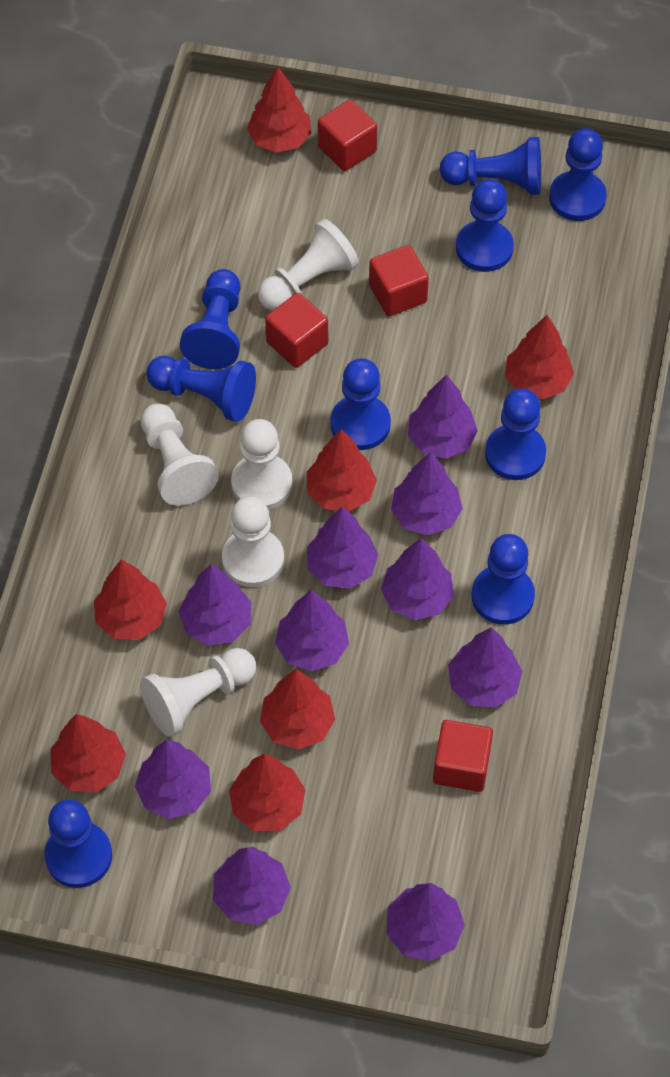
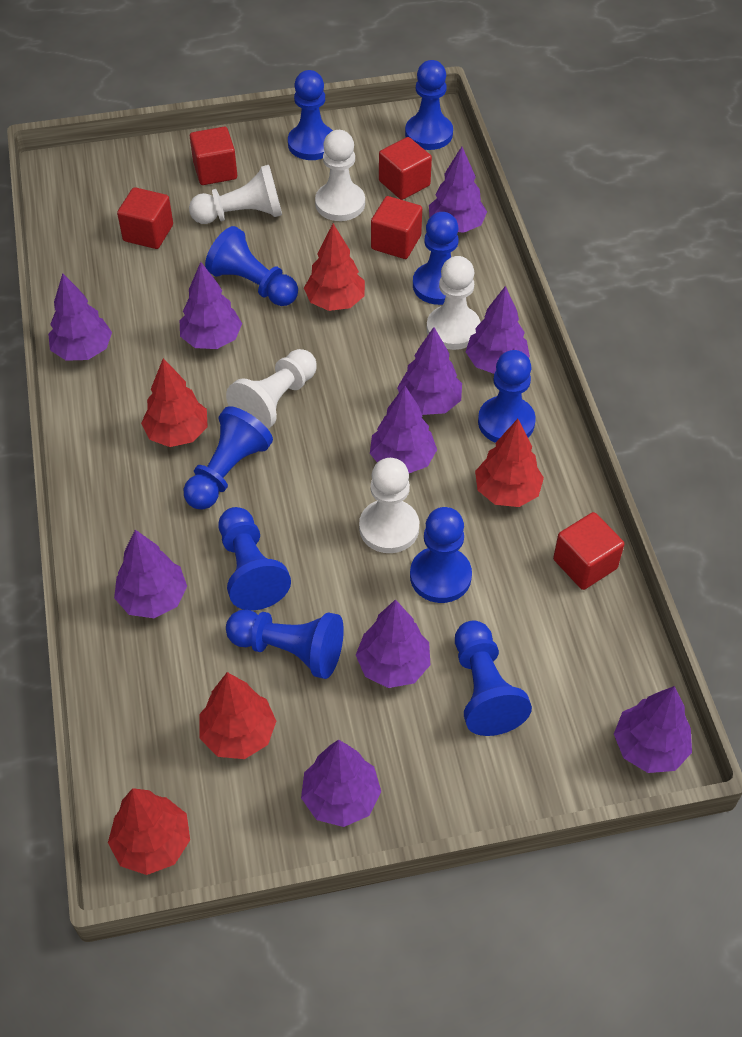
blue pawn: [44,799,112,888] [146,356,256,422] [180,269,240,369] [330,358,391,450] [440,137,541,195] [456,179,514,272] [472,534,535,625] [485,389,546,480] [549,128,607,221] = 9 -> [184,406,273,510] [205,226,298,306] [219,507,291,610] [226,609,344,679] [288,70,333,160] [405,60,453,150] [410,507,472,603] [413,212,459,305] [455,620,532,736] [478,350,536,443] = 10
red cube: [265,293,328,368] [318,99,377,171] [369,245,429,317] [433,720,493,792] = 4 -> [117,187,173,249] [190,127,237,185] [371,196,422,259] [379,137,432,200] [553,512,624,590] = 5
red tree: [50,714,126,793] [94,559,167,640] [229,754,306,831] [247,66,311,153] [260,669,335,750] [307,429,377,512] [505,315,574,399] = 7 -> [108,788,190,875] [141,358,208,447] [200,672,276,759] [304,224,365,311] [475,419,544,507] = 5

